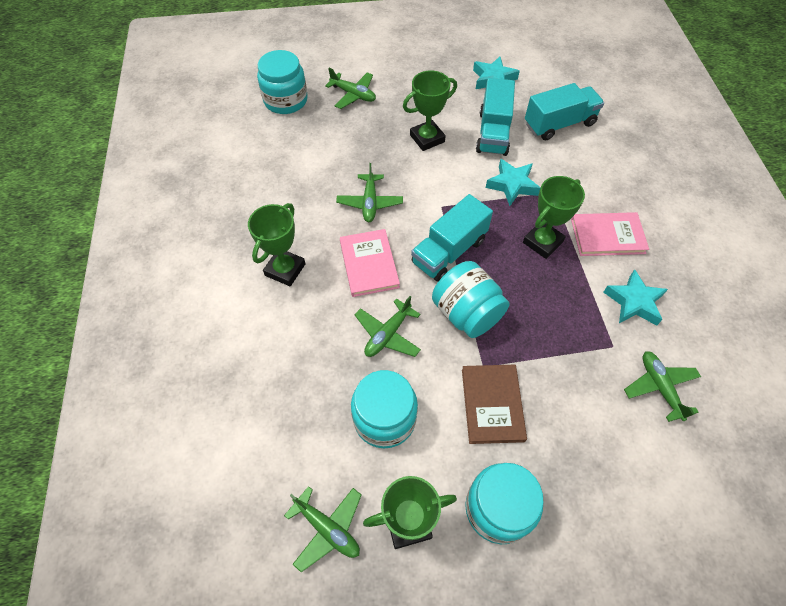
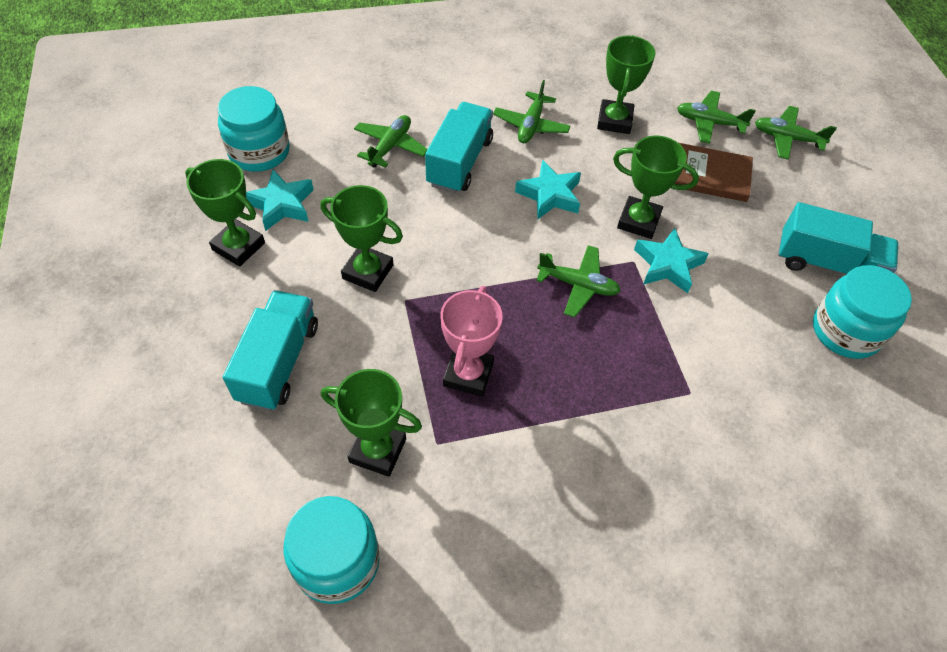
green trophy: [248,203,305,286] [363,476,457,549] [403,70,457,151] [523,176,585,259] = 4 -> [185,159,265,267] [320,185,403,292] [321,369,422,477] [597,35,655,134] [613,135,699,239] = 5
pink book: [340,229,400,297] [571,212,649,256] = 2 -> none = 0
pink trophy: none = 0 -> [440,286,503,397] = 1
turquoise jar: [257,50,308,114] [351,370,418,448] [432,261,509,338] [465,463,543,544] = 4 -> [218,86,290,172] [284,496,380,604] [813,265,912,359] = 3

